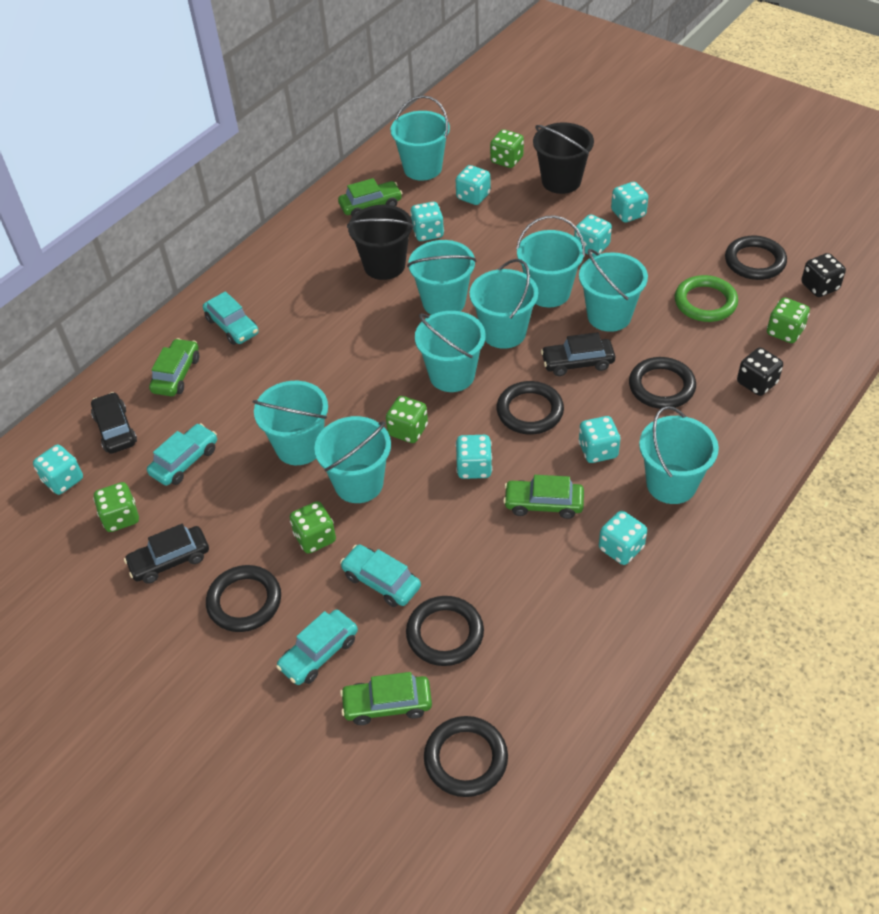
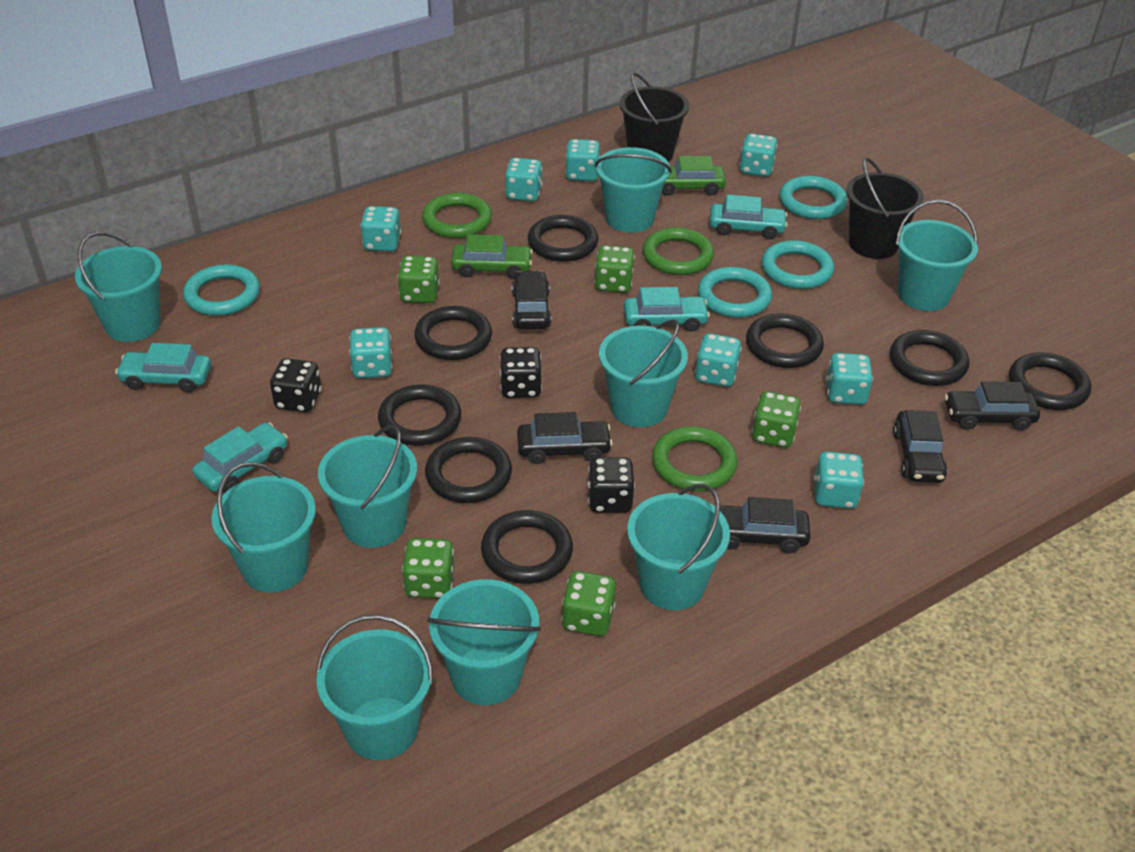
black car: [91,392,137,454] [124,524,209,584] [541,332,615,376] = 3 -> [512,271,552,330] [517,412,613,464] [720,497,811,553] [893,410,948,483] [945,381,1040,431] = 5
black dice: [737,348,783,396] [801,253,846,297] = 2 -> [270,358,321,413] [500,347,542,398] [588,457,635,513] = 3
black ring: [206,565,281,632] [406,596,484,666] [424,716,508,797] [497,381,564,434] [629,357,696,409] [725,236,787,280] = 6 -> [378,384,461,446] [414,306,492,360] [425,437,512,503] [481,510,573,584] [528,215,598,262] [746,313,824,368] [890,330,969,386] [1009,353,1091,410] = 8
green car: [149,338,199,396] [338,178,403,217] [340,672,432,725] [503,475,584,519] = 4 -> [451,234,533,279] [662,156,726,196] = 2
green ring: [675,275,738,322] = 1 -> [422,193,492,238] [643,227,714,275] [652,426,738,491] = 3
turquoise ring: none = 0 -> [183,264,260,316] [698,267,772,318] [761,240,834,289] [779,176,847,219] = 4

